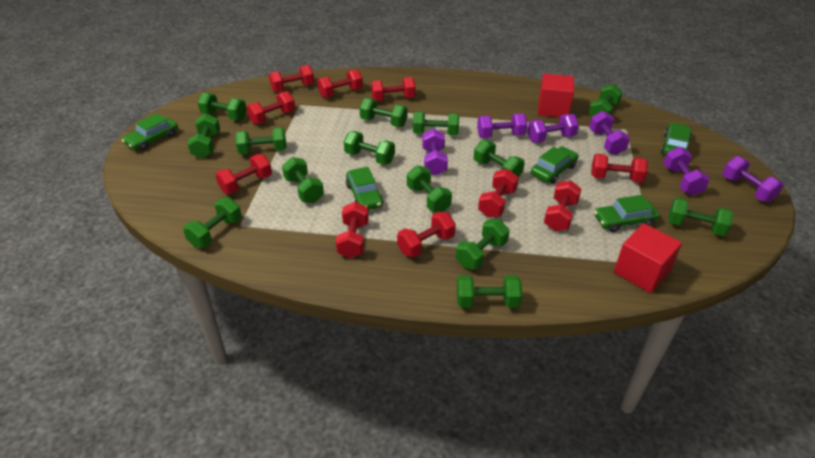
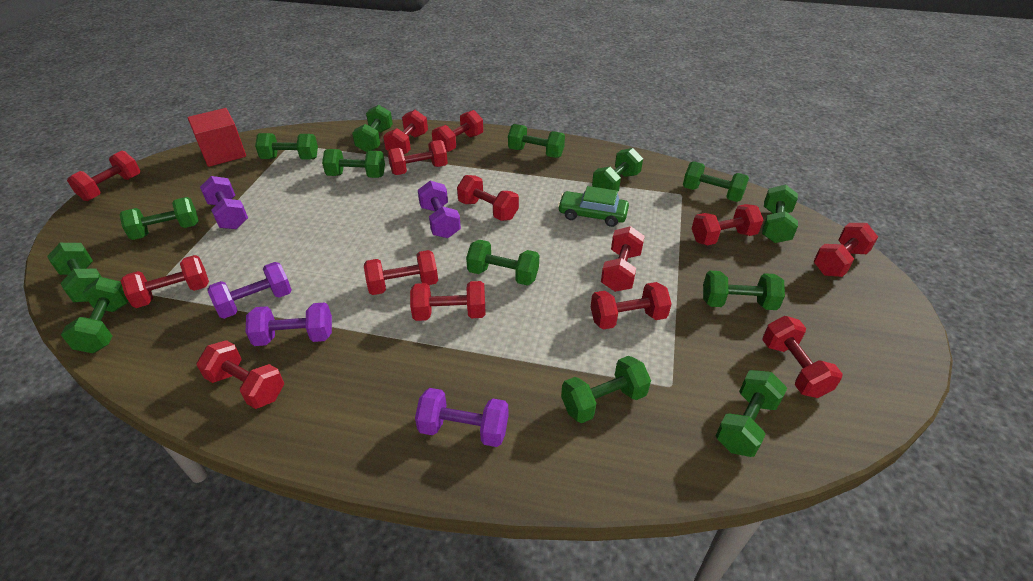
green car: [122,114,178,151] [346,167,383,210] [531,146,579,184] [594,195,660,232] [661,123,691,155] = 5 -> [558,186,629,227] = 1
purple dumbbell: [422,129,448,176] [477,113,527,138] [527,114,579,143] [589,111,630,155] [663,147,710,196] [723,156,784,202] = 6 -> [200,176,248,229] [207,262,292,319] [246,302,332,346] [415,388,508,447] [418,181,461,238] = 5
red cube: [538,74,574,118] [614,223,682,293] = 2 -> [187,108,246,167] = 1
red dumbbell: [215,154,272,194] [246,91,295,125] [269,65,314,92] [317,69,363,98] [336,202,369,258] [371,77,416,101] [397,212,456,258] [478,169,519,218] [544,180,581,231] [591,154,648,183] = 10 -> [67,151,140,201] [121,255,209,308] [196,340,284,409] [364,250,438,295] [383,110,428,154] [387,140,448,175] [410,281,485,321] [432,110,483,152] [457,175,519,221] [591,282,672,330] [601,226,645,292] [692,204,763,245] [762,316,843,398] [813,223,878,277] = 14

